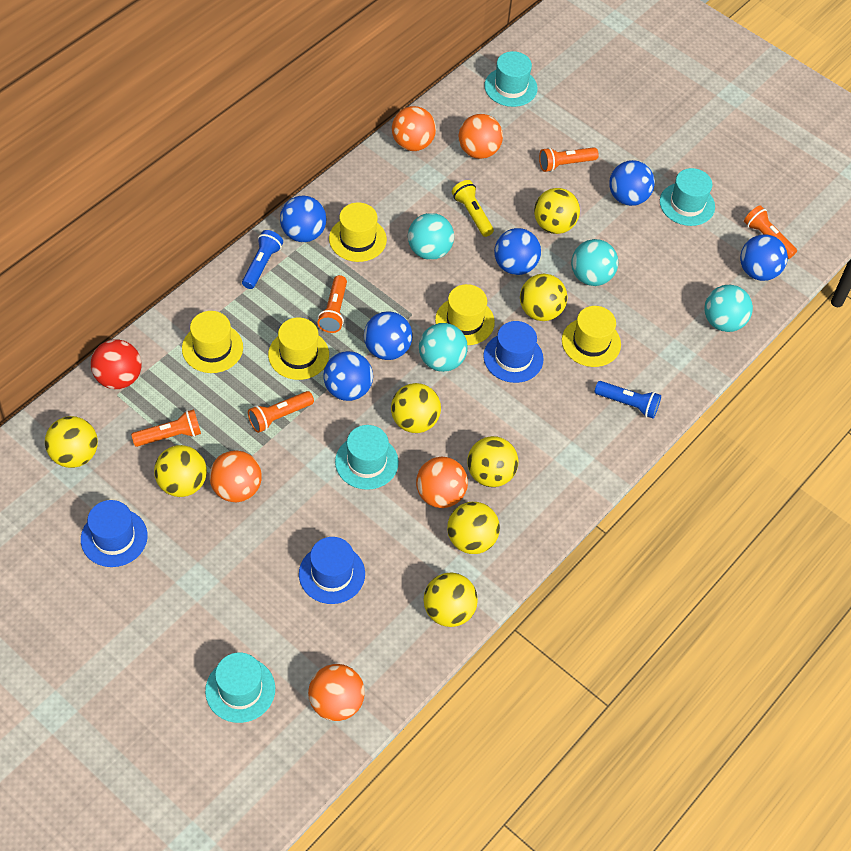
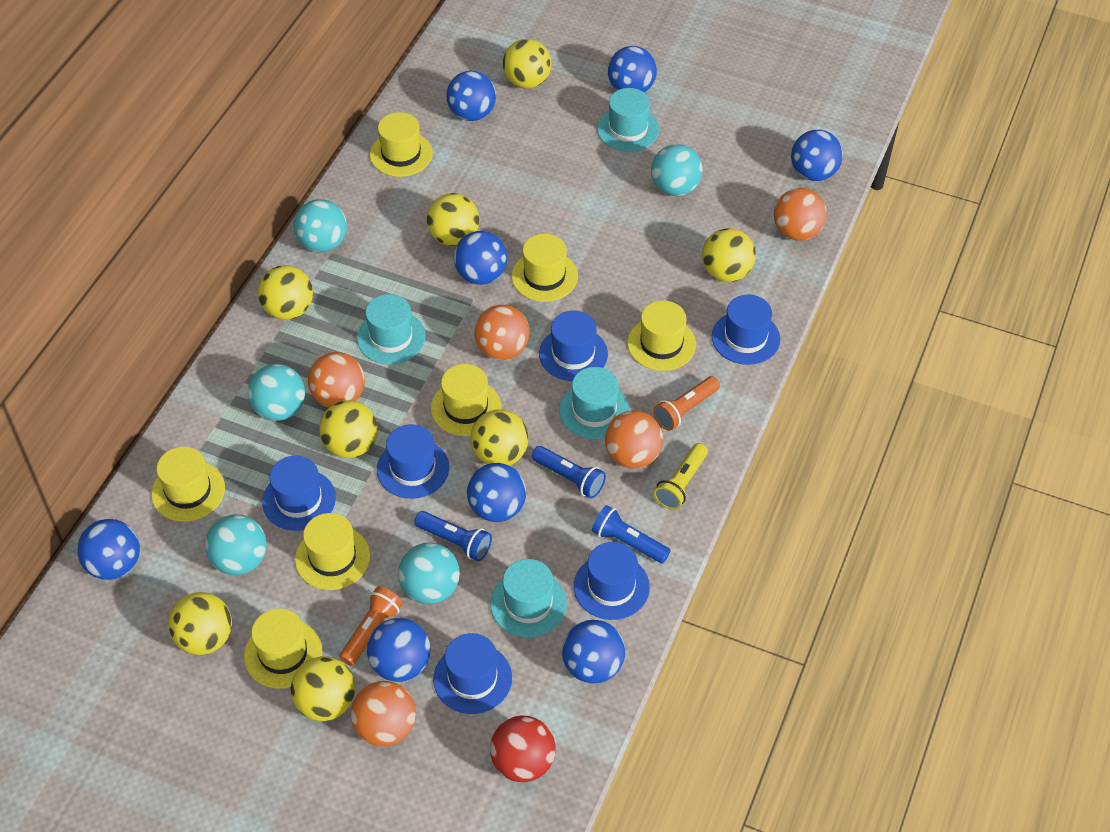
blue ball: [280,196,327,242] [323,351,373,401] [364,311,412,360] [494,228,541,275] [609,160,655,206] [740,234,788,281] = 6 -> [77,519,140,580] [367,618,430,682] [446,71,496,121] [454,231,507,285] [467,463,526,522] [562,620,625,683] [608,46,657,92] [791,130,843,181] = 8
blue flashlight: [242,230,283,289] [594,381,661,418] = 2 -> [414,511,492,561] [532,446,606,498] [592,505,671,563] = 3
blue hat: [81,500,148,567] [299,537,365,604] [483,321,544,383] = 3 -> [262,455,336,531] [377,424,449,499] [433,633,512,714] [539,311,608,381] [574,542,650,620] [712,295,780,365] = 6
orange flashlight: [131,409,201,447] [248,391,314,433] [317,275,347,333] [539,147,599,172] [744,205,797,259] = 5 -> [339,586,403,666] [653,376,720,431] = 2
turquoise ball: [408,213,454,260] [419,323,468,372] [571,239,618,286] [704,285,753,332] = 4 -> [205,514,267,575] [248,364,305,421] [294,199,347,252] [398,543,460,604] [651,144,703,196] = 5
yellow hat: [182,311,243,373] [268,318,329,380] [329,202,387,262] [435,284,495,345] [562,306,621,367] = 5 -> [151,447,225,522] [244,609,322,689] [295,513,370,590] [370,112,433,177] [431,364,501,436] [512,234,578,302] [627,300,696,371] = 7

